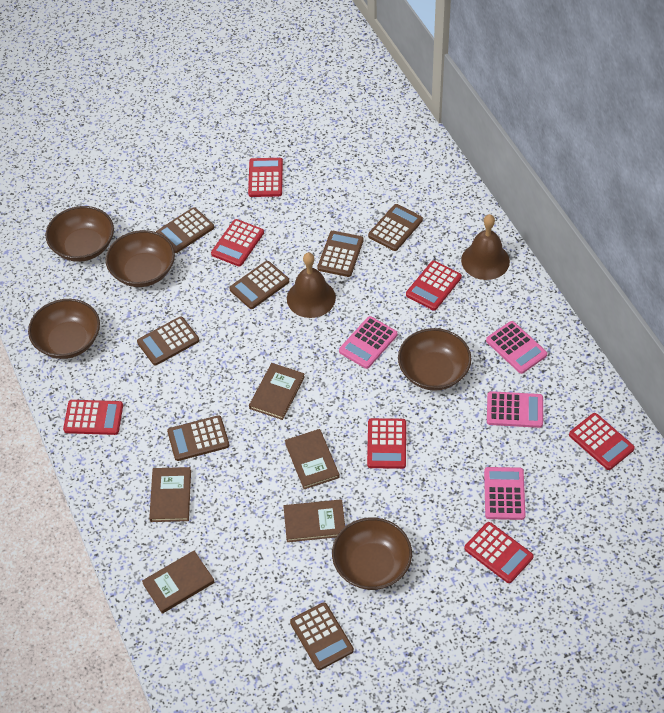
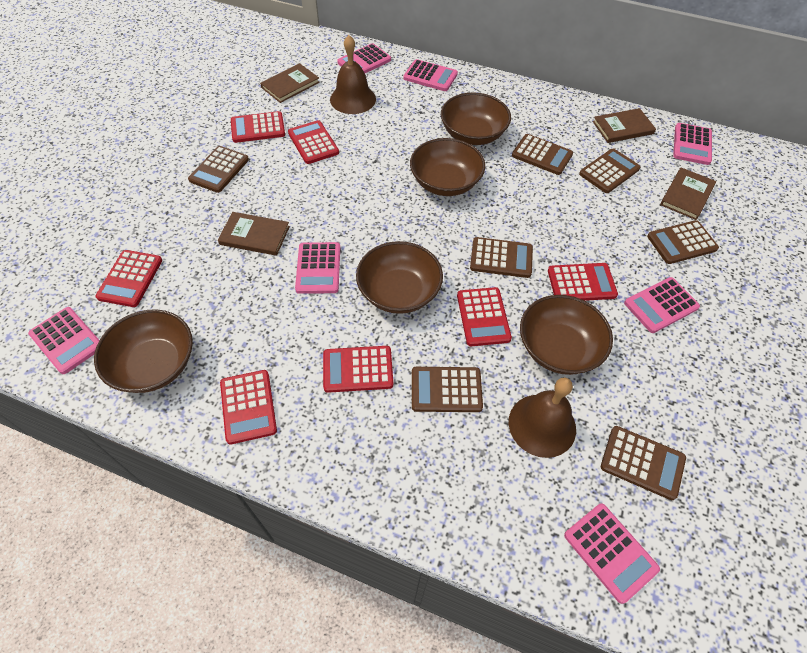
brown book: [142,551,215,614] [149,467,191,522] [249,363,305,420] [283,499,345,542] [285,429,340,489] = 5 -> [218,212,290,256] [260,63,320,103] [593,108,656,143] [660,167,716,220] = 4
pink calculator: [339,316,397,369] [484,467,526,520] [486,321,547,374] [487,391,543,428] = 4 -> [28,307,99,374] [295,242,340,294] [337,43,391,73] [403,59,458,91] [564,503,660,604] [624,277,700,333] [673,123,712,165] = 7

